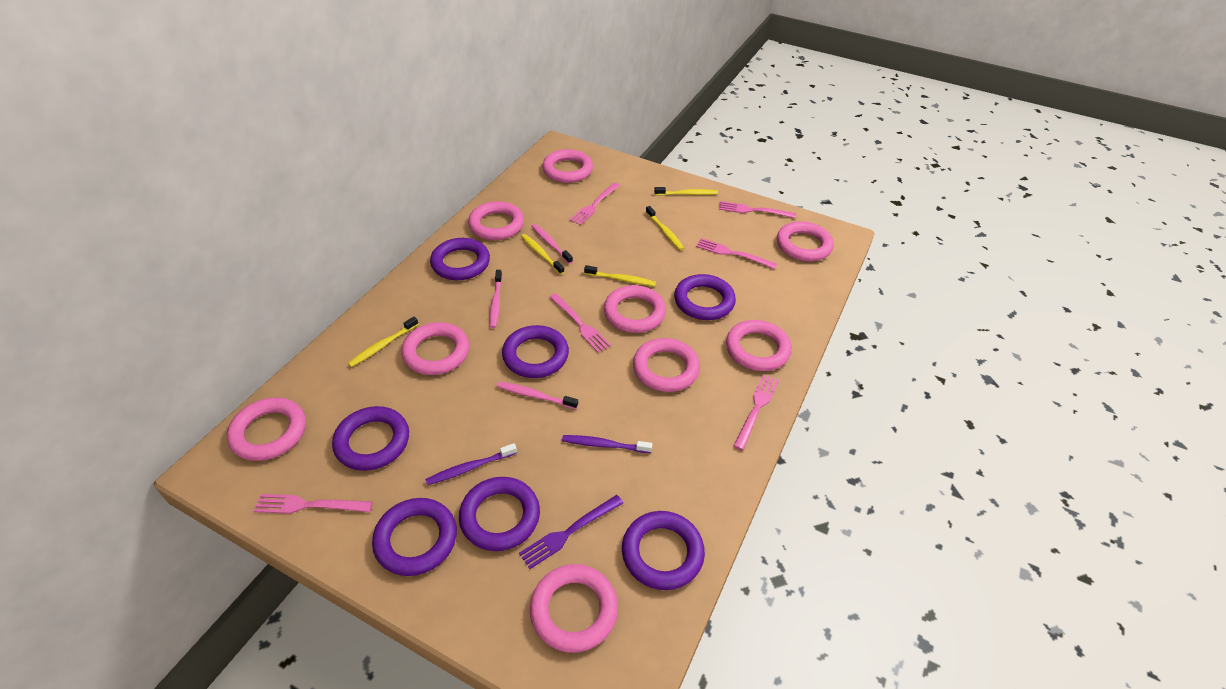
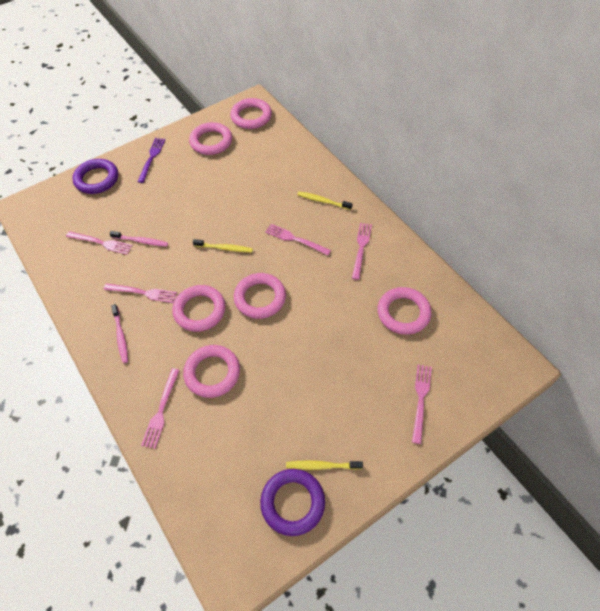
pink ring: [227,397,306,461] [401,322,469,375] [468,201,524,240] [530,564,618,653] [542,149,593,183] [604,285,666,333] [633,338,700,392] [726,320,792,371] [777,221,834,261] = 9 -> [172,285,226,332] [183,345,240,398] [189,122,232,155] [230,98,272,129] [234,273,286,319] [377,287,432,335] = 6
pink toothbrush: [489,270,502,328] [497,382,578,409] [531,224,573,264] = 3 -> [110,231,168,247] [111,304,128,363] = 2
purple ring: [332,406,409,471] [372,498,457,576] [430,238,490,280] [459,477,540,551] [502,325,569,378] [622,511,705,590] [674,274,736,320] = 7 -> [72,159,118,194] [260,469,325,536] = 2
purple toothbrush: [425,443,517,485] [562,435,652,453] = 2 -> none = 0
yellow toothbrush: [348,316,419,367] [521,234,564,275] [584,265,656,286] [646,206,684,250] [654,187,718,196] = 5 -> [193,239,253,253] [286,460,363,470] [297,192,352,210] = 3

